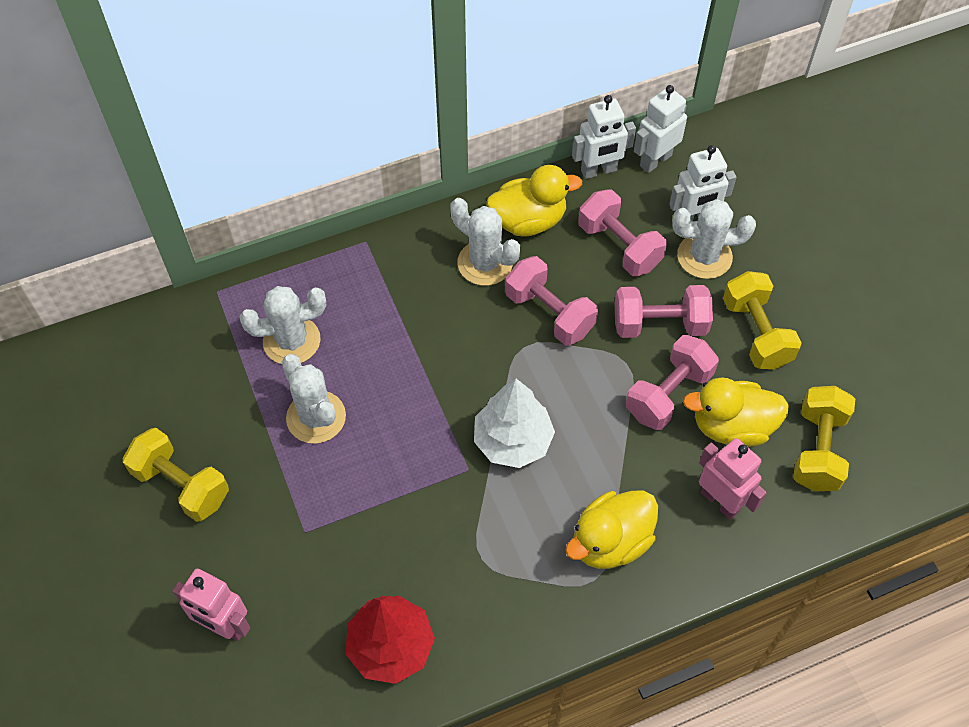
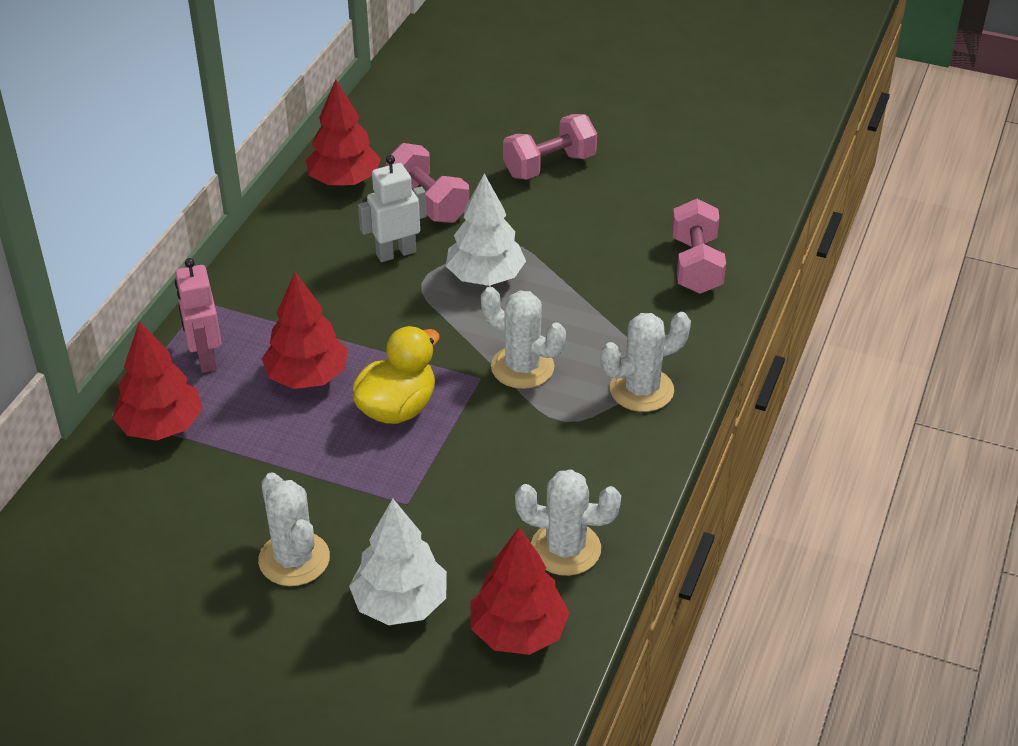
pink dumbbell: [505,256,598,345] [578,189,667,276] [615,285,713,338] [626,335,719,430] = 4 -> [386,143,469,223] [503,114,597,180] [672,199,726,294] = 3
pink robot: [173,569,250,641] [699,438,767,520] = 2 -> [175,258,222,373] = 1
red tree: [346,596,435,684] = 1 -> [112,321,203,441] [262,272,348,389] [306,79,381,186] [471,527,569,655] = 4
white robot: [572,95,636,179] [634,85,687,173] [669,145,737,221] = 3 -> [358,155,427,262] = 1
white tree: [474,378,555,468] = 1 -> [349,499,447,625] [446,173,526,286] = 2
yellow duck: [487,165,582,236] [565,490,658,569] [683,377,789,447] = 3 -> [353,326,440,424] = 1
yellow dumbbell: [123,428,229,522] [723,271,802,369] [793,386,855,491] = 3 -> none = 0

